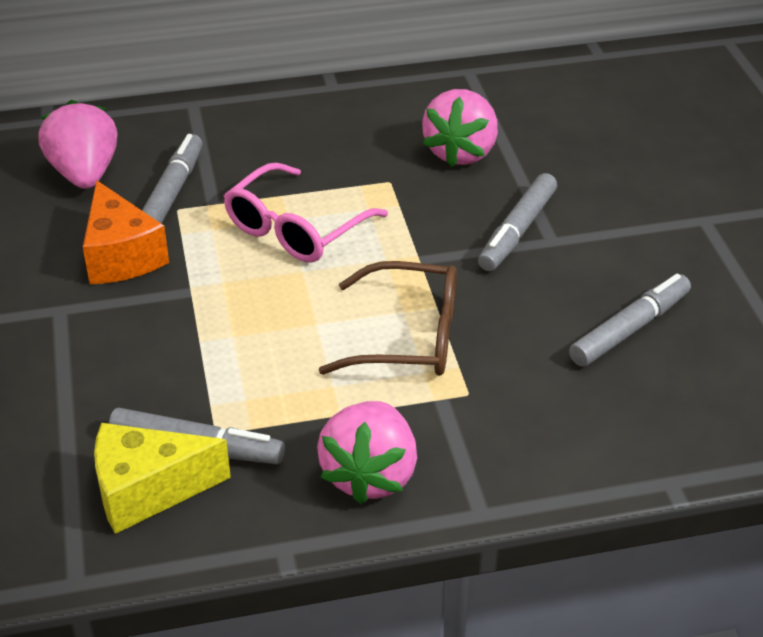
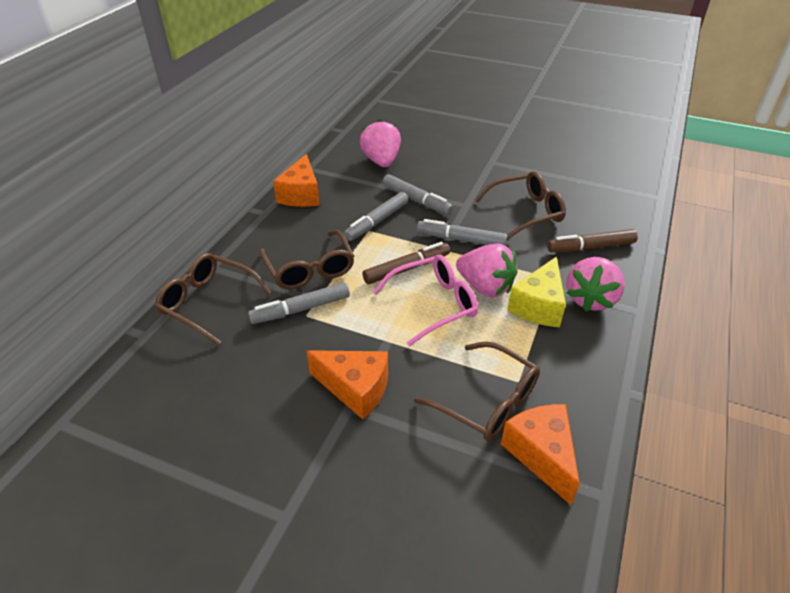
brown glasses: [319,261,457,376] = 1 -> [155,253,272,345] [260,230,354,290] [414,341,540,441] [475,171,566,239] = 4
brown marker: none = 0 -> [362,242,450,284] [547,229,638,252] = 2
orange cheese: [83,180,169,284] = 1 -> [273,154,320,207] [307,350,388,419] [501,404,580,505] = 3

